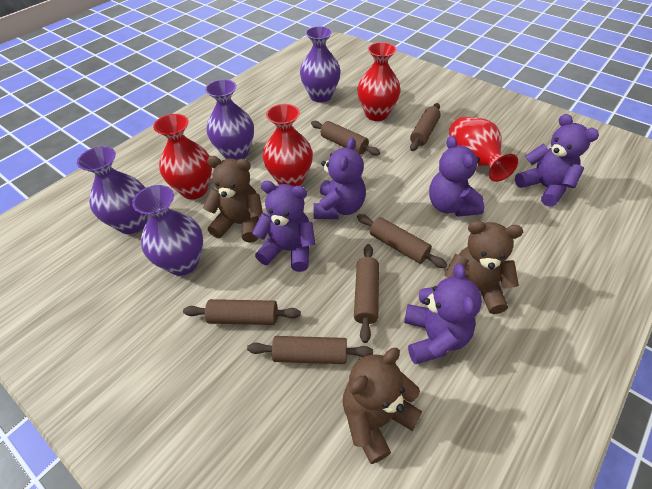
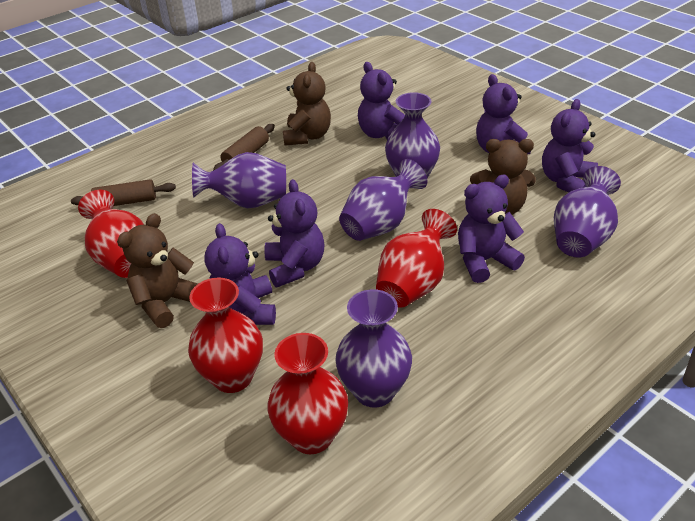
brown rolling pin: [183,299,301,325] [247,336,373,364] [311,121,380,156] [354,244,379,343] [357,214,447,268] [410,103,441,151] = 6 -> [71,179,176,206] [213,124,275,171] = 2
purple teddy bear: [252,181,315,272] [313,137,366,219] [404,263,482,364] [429,136,484,217] [515,114,599,207] = 5 -> [204,223,276,325] [264,179,324,287] [358,62,405,139] [458,174,525,283] [476,74,531,155] [542,99,598,193] = 6
purple vase: [77,146,148,234] [132,185,203,276] [205,79,254,160] [300,26,341,102] = 4 -> [192,152,286,208] [335,289,412,408] [339,159,428,241] [385,92,440,179] [554,166,621,258] = 5

